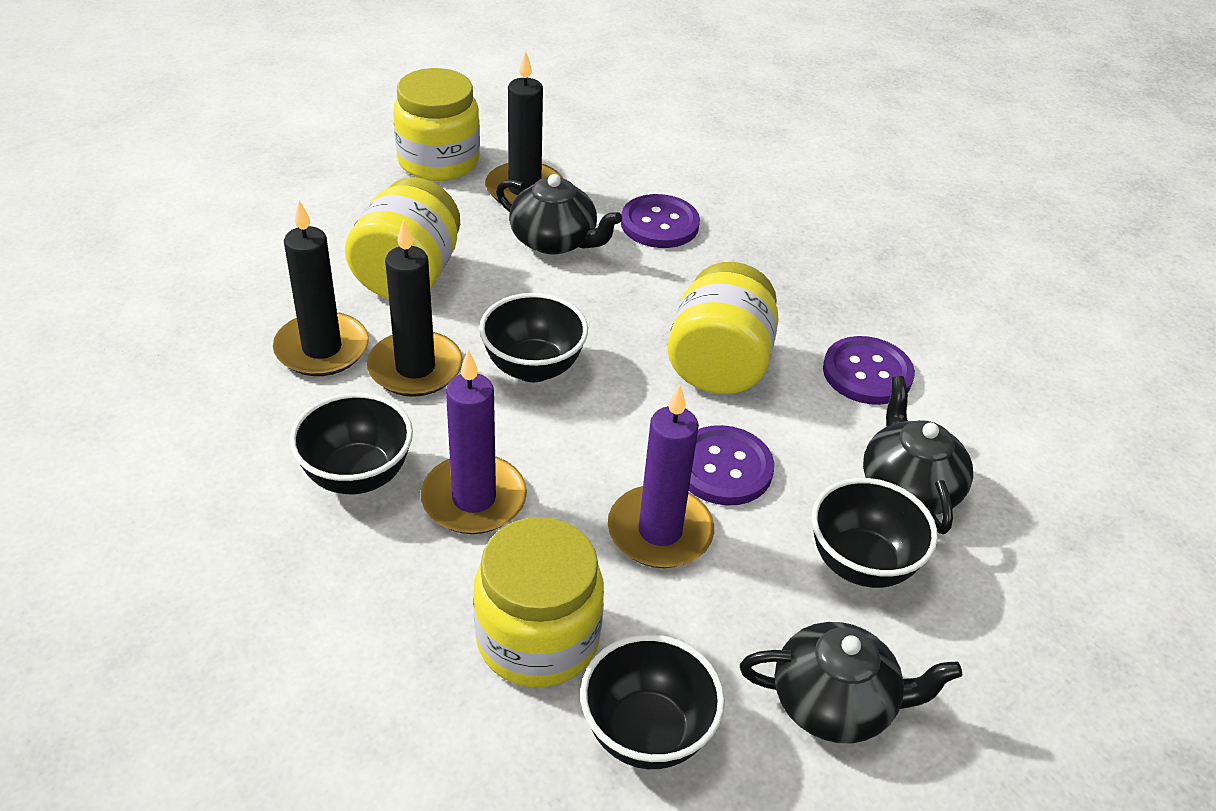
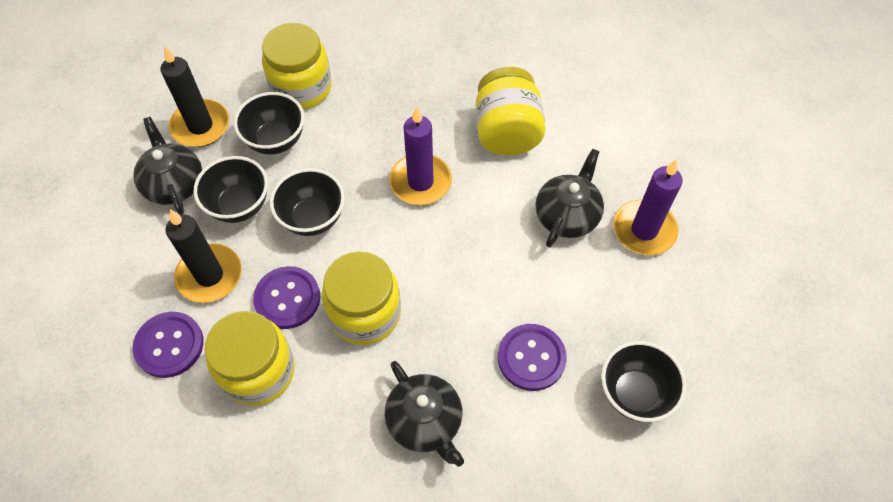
black candle: [273,200,369,376] [367,220,463,397] [485,51,563,204] = 3 -> [160,46,229,147] [165,210,242,303] = 2

